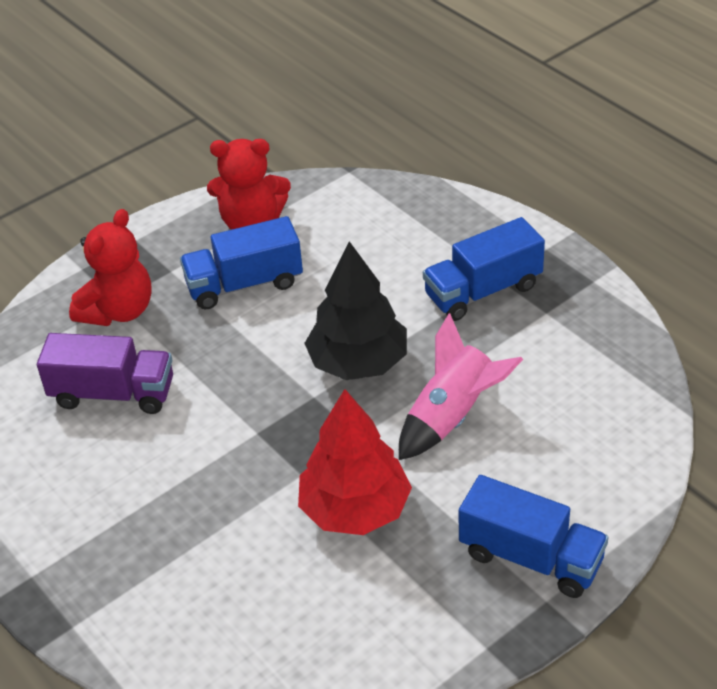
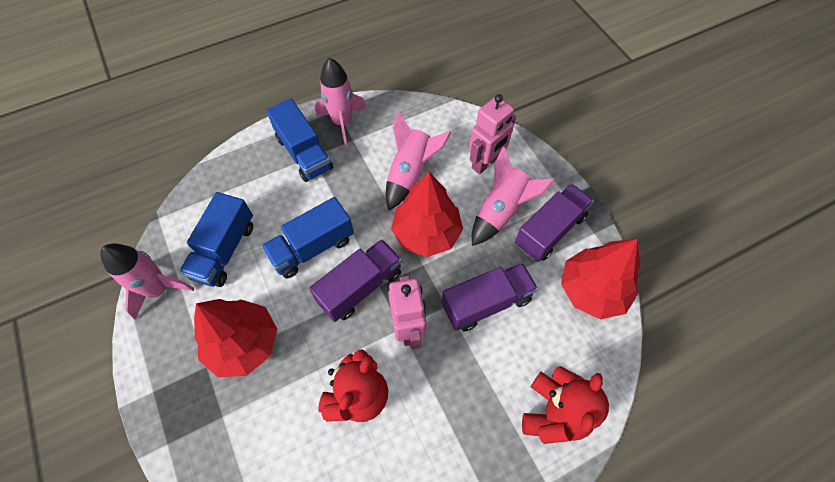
black tree: [304,241,407,380] = 1 -> none = 0
pink robot: none = 0 -> [388,275,426,349] [469,94,516,174] = 2
pink rocket: [399,313,523,460] = 1 -> [101,243,194,320] [315,58,367,146] [386,111,451,211] [472,147,555,246] = 4
purple truck: [37,333,173,414] = 1 -> [309,239,402,322] [441,263,538,331] [515,184,594,262] = 3
red tree: [298,389,412,535] = 1 -> [194,299,277,377] [391,172,463,257] [561,239,641,320] = 3

